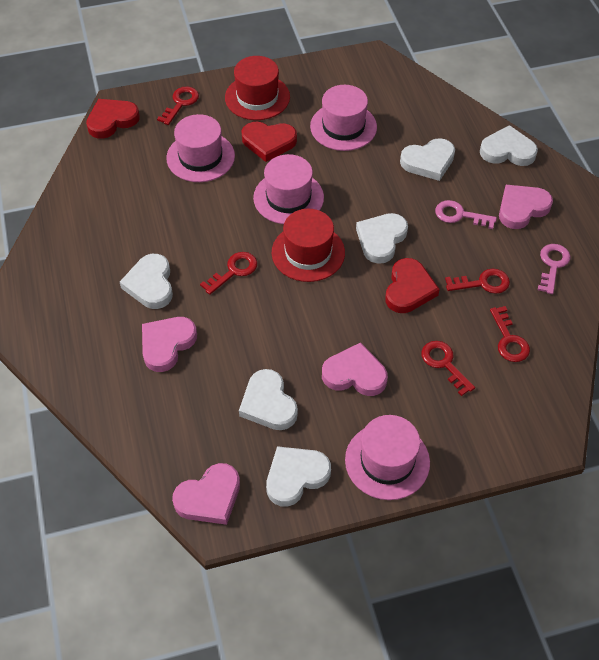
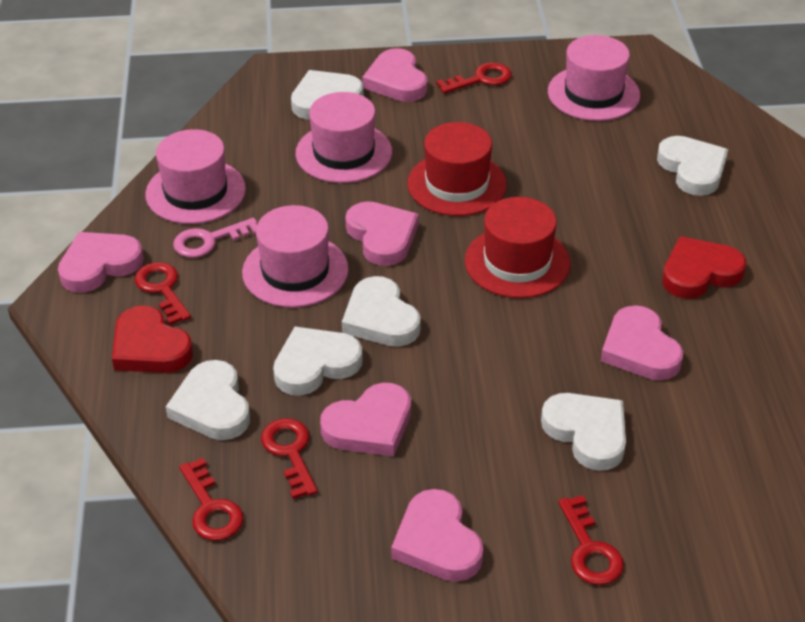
pink heart: [142,317,197,372] [172,463,240,525] [322,343,388,396] [499,185,553,229] = 4 -> [58,232,144,293] [320,383,411,456] [345,201,419,266] [362,48,427,102] [391,489,483,582] [601,305,683,380] = 6
pink key: [435,200,497,229] [538,244,571,294] = 2 -> [173,218,257,258] = 1
red heart: [86,99,140,139] [242,122,297,162] [385,258,440,313] = 3 -> [112,305,193,373] [662,236,746,299] = 2

